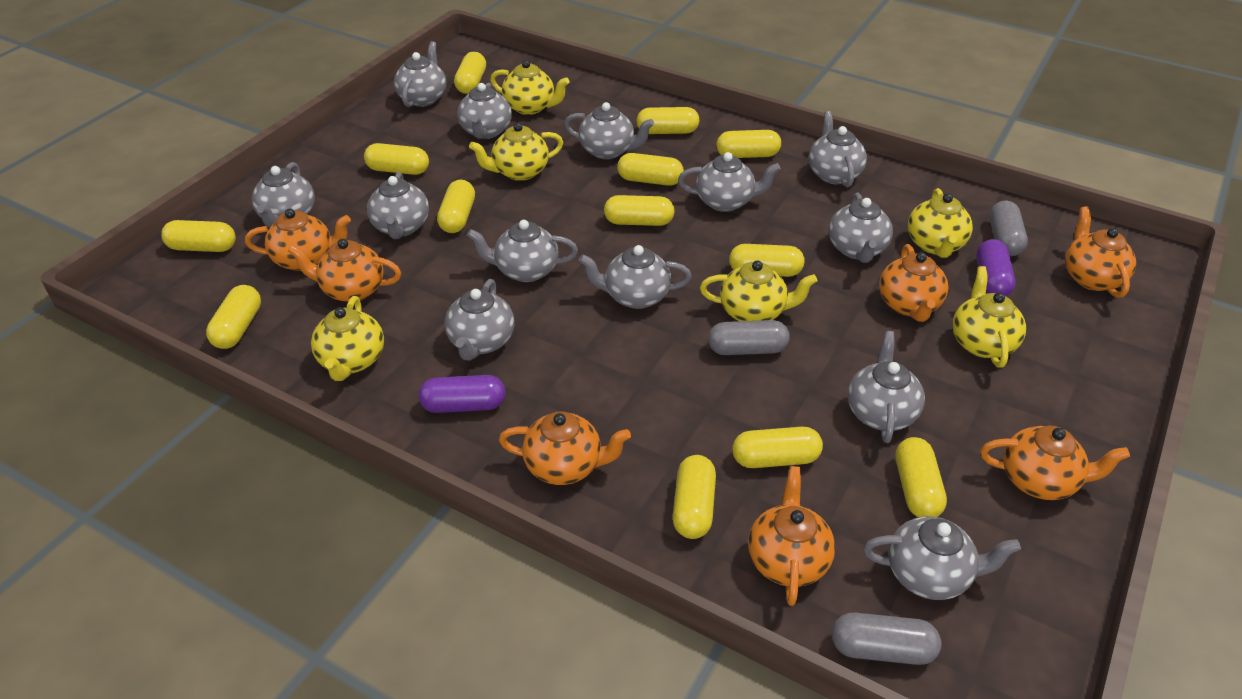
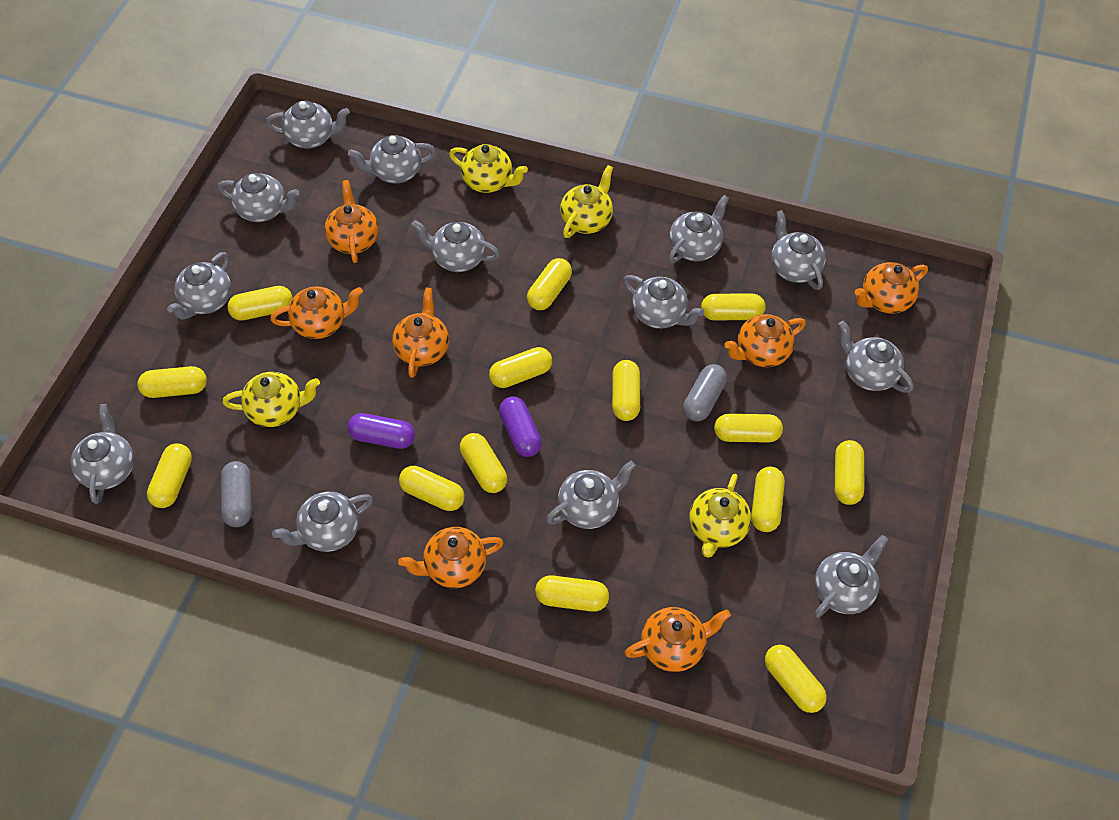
grey capsule: [708,320,790,355] [832,613,941,665] [989,201,1028,256] = 3 -> [221,461,252,527] [683,364,727,421] = 2
yellow capsule: [161,220,236,252] [206,285,261,349] [364,143,429,175] [437,180,475,233] [454,52,486,94] [604,195,675,226] [617,153,684,186] [637,107,699,134] [673,455,716,539] [717,130,781,158] [729,244,805,277] [732,427,823,468] [896,437,947,517] = 13 -> [137,366,207,398] [147,443,192,508] [227,286,293,321] [399,466,465,511] [460,433,507,493] [489,347,552,388] [527,258,572,310] [535,575,609,612] [612,360,640,421] [701,294,766,320] [714,414,783,443] [751,467,785,532] [765,645,827,713] [835,440,864,505] = 14
yellow teapot: [311,296,384,381] [469,123,563,181] [490,60,570,115] [700,260,817,321] [908,188,973,258] [952,266,1026,368] = 6 -> [223,372,320,427] [449,144,528,193] [560,165,613,238] [689,474,751,558] = 4

